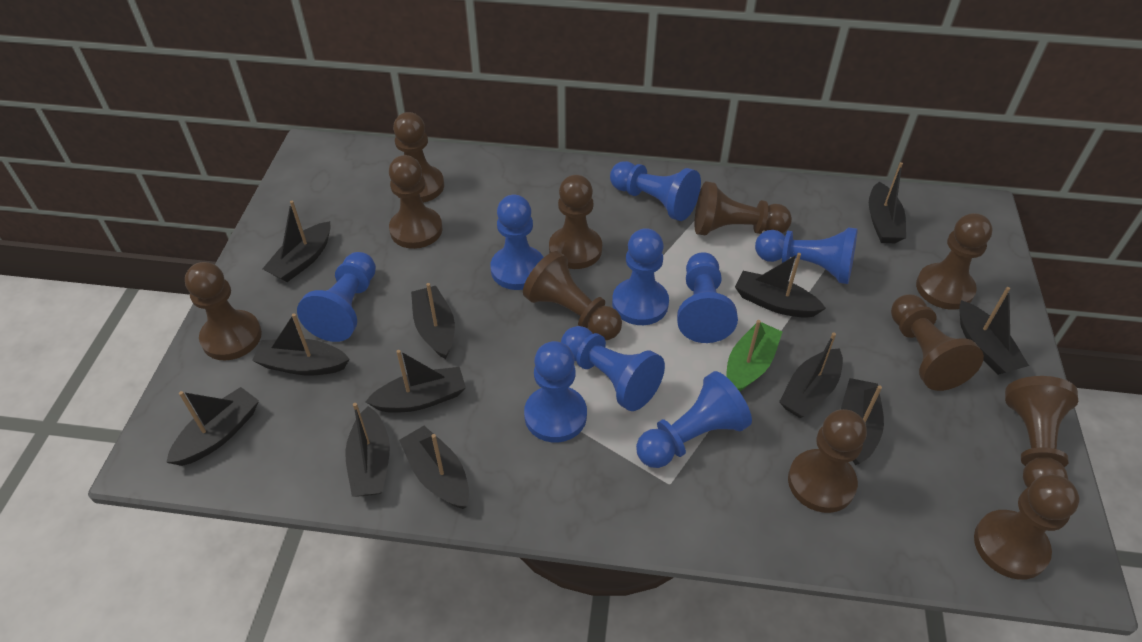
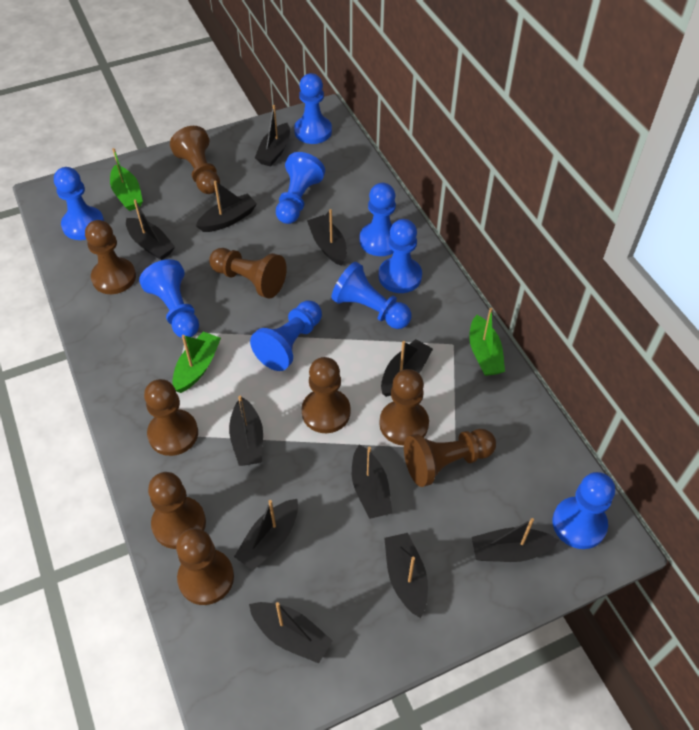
black boat: [166,387,259,466] [252,313,349,376] [262,201,330,282] [345,403,390,497] [365,350,466,413] [399,426,469,509] [411,283,455,359] [735,253,826,318] [779,333,843,418] [841,378,884,465] [869,162,906,243] [959,287,1029,375] = 12 -> [126,199,175,260] [196,181,257,232] [229,396,263,466] [234,499,298,570] [249,602,333,663] [255,105,290,167] [307,209,347,266] [352,445,392,519] [381,339,433,397] [384,533,428,618] [472,518,559,562] = 11
brown pawn: [185,262,262,361] [389,155,442,249] [393,112,444,203] [523,251,622,340] [549,175,602,269] [694,181,792,235] [788,409,867,513] [891,294,984,391] [916,213,993,310] [974,474,1079,580] [1005,376,1078,488] = 11 -> [85,220,136,294] [144,379,198,456] [148,472,206,549] [170,126,220,194] [176,528,234,605] [209,248,287,299] [302,357,351,433] [379,369,429,446] [404,429,496,487] = 9
green boat: [726,320,782,392] = 1 -> [110,148,143,211] [172,332,221,393] [469,308,505,376] = 3

